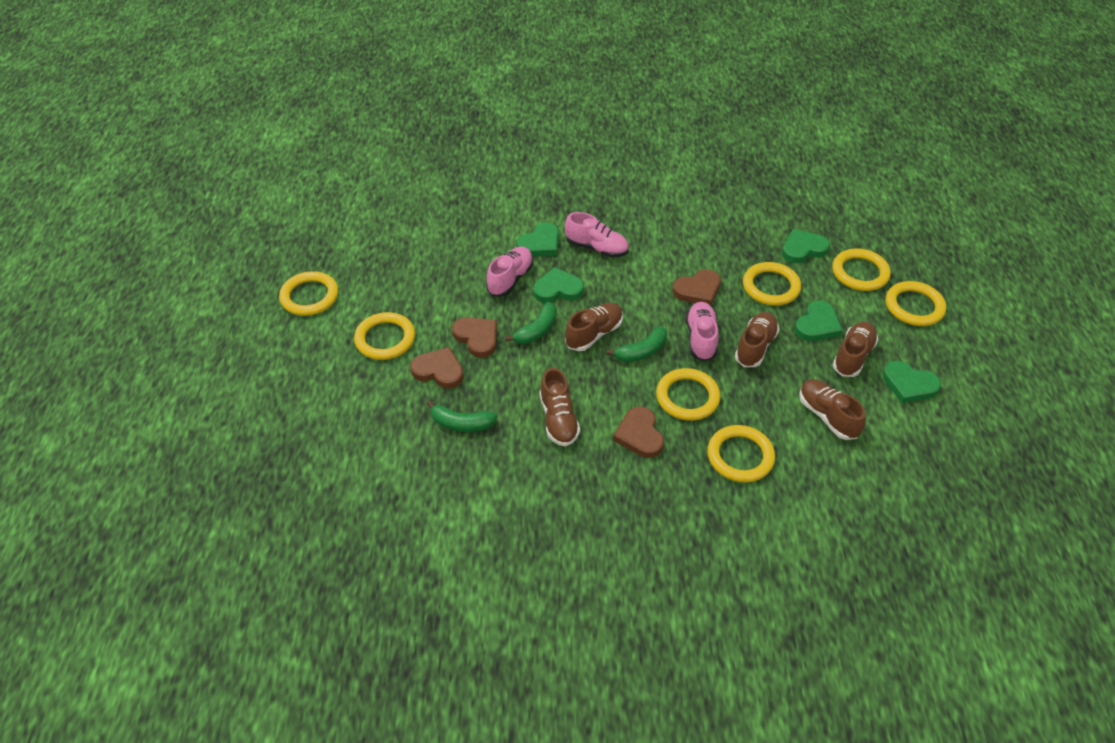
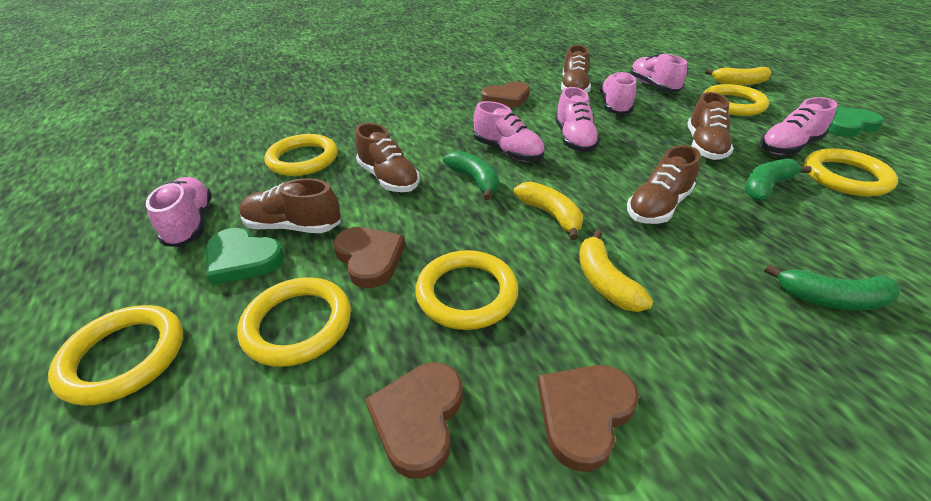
green heart: [517,223,559,256] [533,267,584,303] [782,229,830,263] [794,301,843,341] [882,361,941,403] = 5 -> [206,228,284,285] [828,106,884,137] = 2
pink shoe: [486,247,533,296] [565,212,629,257] [686,302,719,361] = 3 -> [146,177,212,247] [474,101,545,161] [555,87,600,152] [600,71,636,115] [630,53,687,92] [760,97,837,155] = 6
yellow banana: none = 0 -> [514,181,583,240] [579,230,653,312] [705,67,772,85] = 3
yellow ring: [279,271,338,316] [354,312,415,360] [656,368,721,421] [707,425,775,483] [743,262,801,306] [832,248,891,291] [886,281,946,326] = 7 -> [48,305,183,406] [237,277,351,367] [264,134,338,176] [415,250,518,330] [704,84,769,116] [804,148,898,196] = 6

